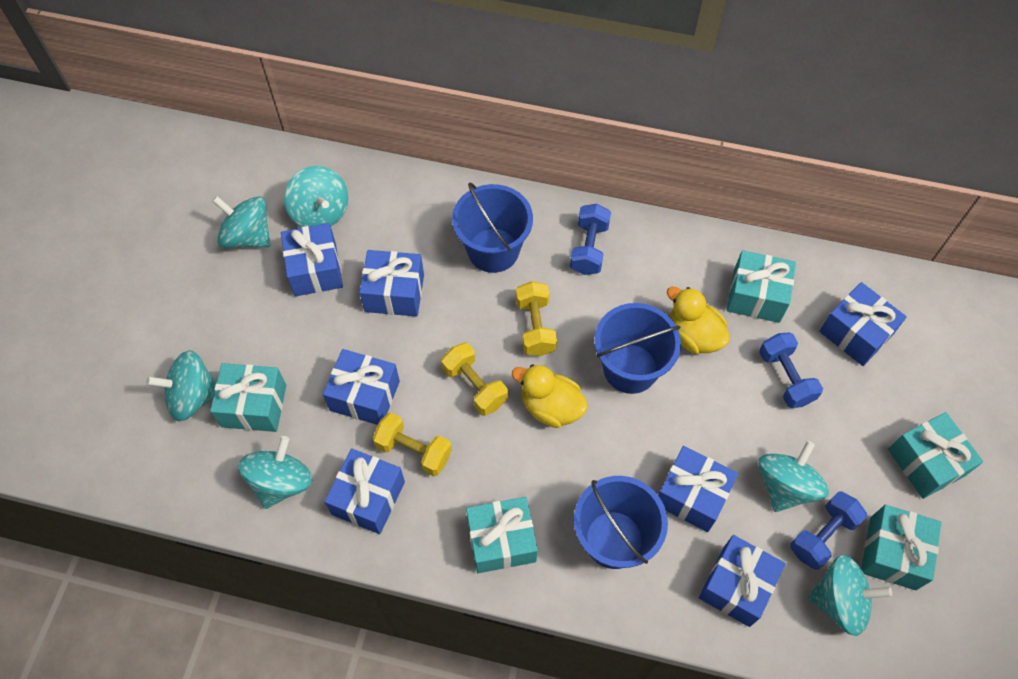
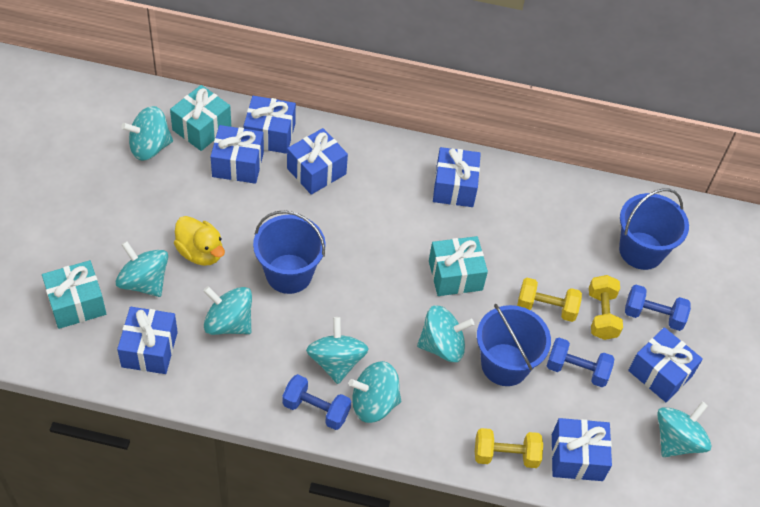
turquoise gift: [210,363,286,432] [466,497,538,573] [727,250,796,323] [861,505,942,590] [888,412,983,499] = 5 -> [42,260,106,329] [170,85,231,151] [429,236,488,296] = 3
turquoise spinning top: [146,350,217,421] [212,196,271,248] [238,436,312,509] [284,166,348,227] [758,441,829,512] [808,555,892,636] = 6 -> [116,241,168,297] [121,106,173,161] [203,286,252,335] [306,317,369,384] [349,361,401,423] [417,305,474,362] [657,402,712,457] = 7
yellow duck: [512,364,588,428] [667,287,730,354] = 2 -> [174,216,225,266] = 1

